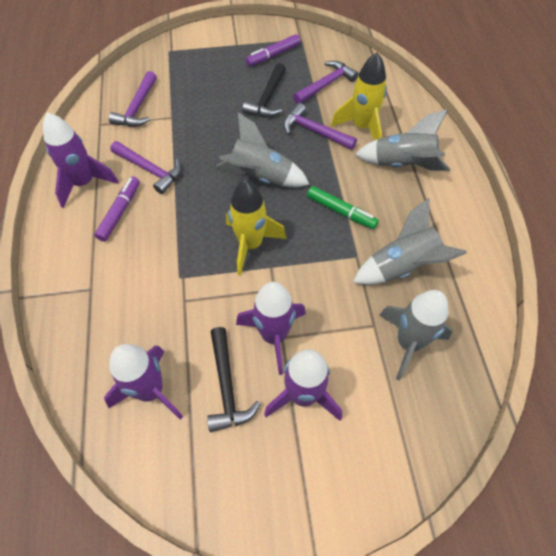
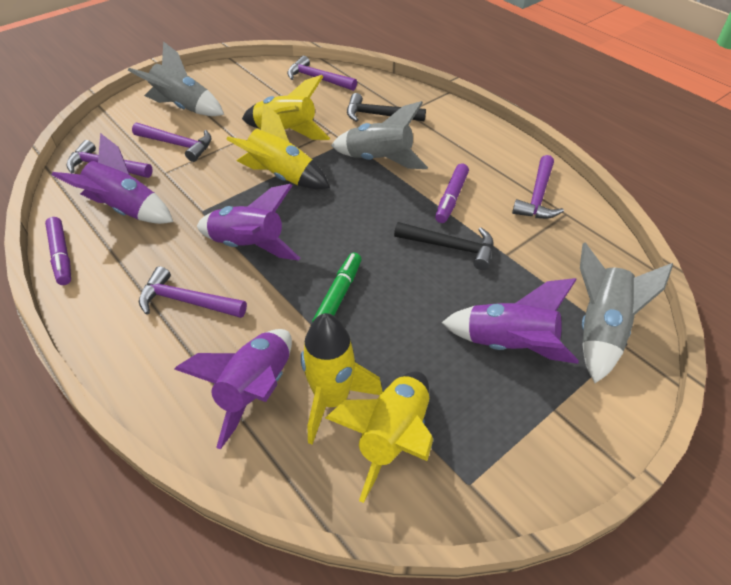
grey rocket: [216,112,309,187] [353,198,467,285] [355,109,450,171] [379,290,452,381] = 4 -> [128,41,224,116] [331,101,428,169] [580,242,673,383] = 3
purple hammer: [109,71,157,127] [110,141,181,194] [284,103,357,150] [293,61,358,104] = 4 -> [66,140,153,178] [132,123,212,162] [139,266,247,318] [287,56,357,91] [512,155,564,219] = 5
yellow rocket: [226,180,287,276] [331,53,387,140] = 2 -> [226,103,330,189] [242,75,330,140] [301,313,383,445] [325,372,433,503] = 4

